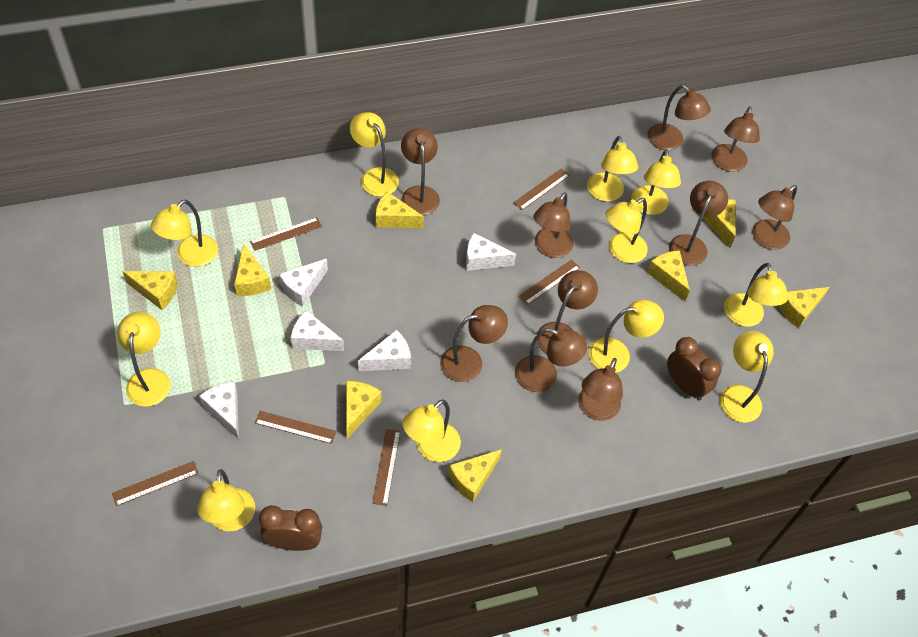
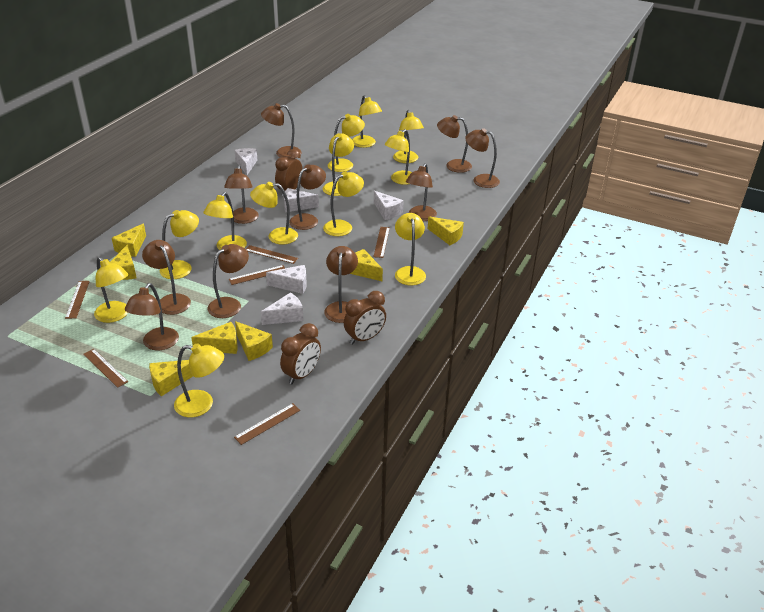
brown clock: [259,505,322,551] [667,337,721,400] = 2 -> [275,149,302,196] [280,323,321,384] [344,291,386,345] = 3
yellow cheese: [122,271,178,310] [234,243,271,296] [346,381,382,439] [375,191,424,228] [448,449,502,502] [647,250,690,301] [703,199,735,248] [778,287,830,328] = 8 -> [110,245,137,280] [112,223,146,257] [149,360,193,396] [191,322,238,354] [235,321,273,361] [350,249,383,281] [428,216,464,245] = 7
yellow lamp: [117,312,171,407] [151,200,218,267] [197,469,255,531] [350,112,399,197] [402,399,461,462] [587,136,638,202] [588,300,664,373] [606,198,648,263] [631,149,681,215] [720,331,774,423] [724,263,788,327] = 11 -> [94,257,128,323] [160,210,199,279] [174,343,224,417] [203,192,247,250] [250,182,298,245] [323,133,354,196] [323,171,364,236] [328,114,365,172] [352,95,382,148] [384,129,412,185] [393,110,424,163] [395,213,426,285] = 12

